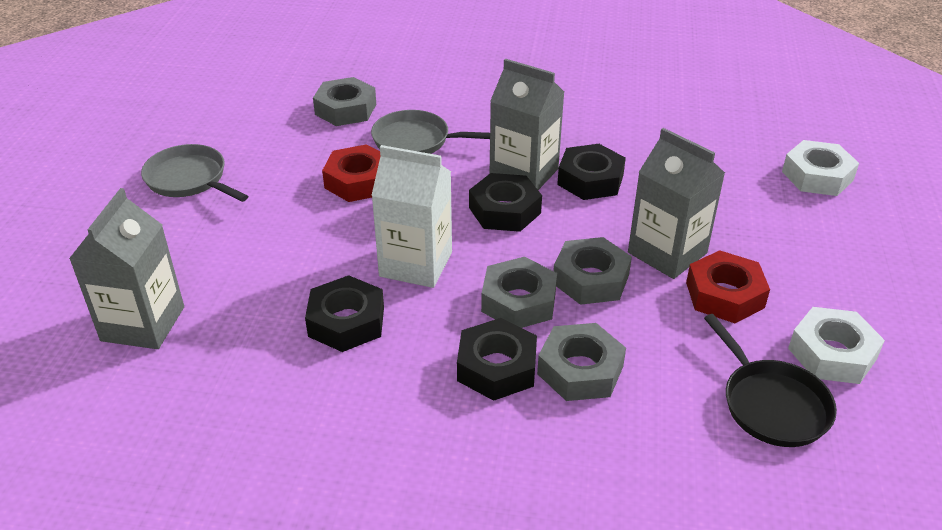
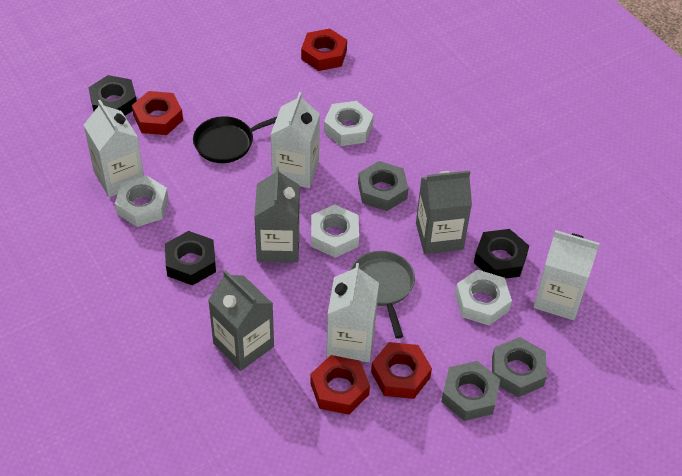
black nut: [305,275,384,352] [457,318,537,401] [469,173,542,232] [557,144,626,200] = 4 -> [88,75,137,116] [165,231,216,285] [474,229,529,279] = 3
grey nut: [313,77,376,126] [481,257,557,328] [537,323,626,401] [553,237,632,305] = 4 -> [358,161,408,211] [441,361,500,421] [492,337,547,397] = 3
grey pan: [141,144,248,202] [371,110,490,154] = 2 -> [351,251,415,339] = 1
red nut: [322,144,380,202] [686,250,770,323] = 2 -> [132,91,183,135] [301,29,347,71] [310,355,370,415] [371,342,432,399] = 4
white carton: [371,145,452,288] = 1 -> [84,100,144,197] [271,92,320,188] [326,263,379,362] [533,230,599,320] = 4
white nut: [782,140,859,196] [788,307,885,384] = 2 -> [115,176,168,227] [311,205,359,257] [324,101,374,146] [455,269,512,325] = 4

